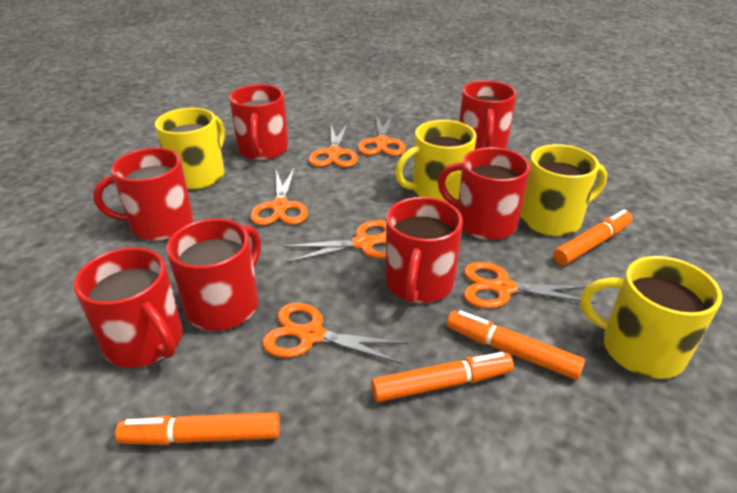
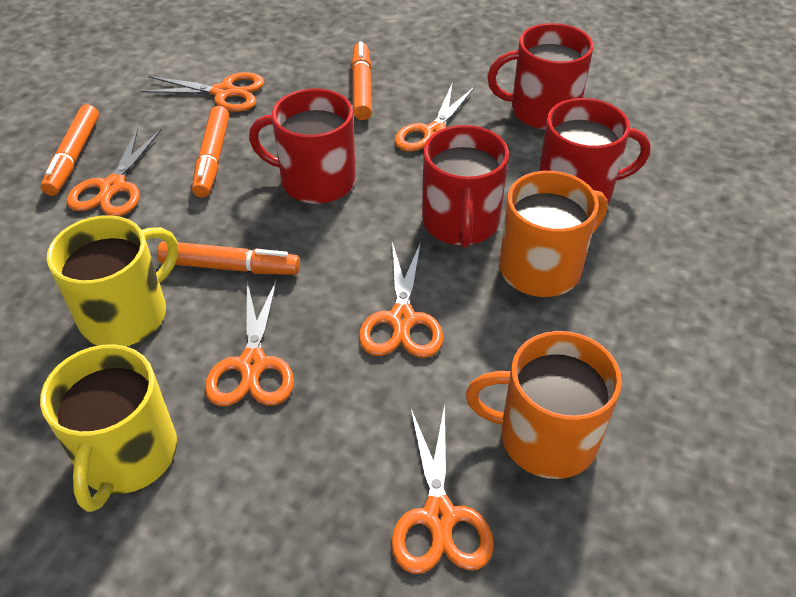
orange mug: none = 0 -> [465,331,622,479] [499,171,608,297] = 2
red mug: [74,247,183,368] [93,148,194,241] [166,219,261,331] [229,84,288,160] [385,197,463,303] [438,147,530,240] [460,81,517,150] = 7 -> [249,88,356,204] [422,125,509,248] [487,23,593,129] [539,98,651,204] = 4
yellow mug: [155,108,225,190] [395,120,476,203] [520,144,607,236] [581,256,722,379] = 4 -> [40,344,177,512] [47,215,178,346] = 2

